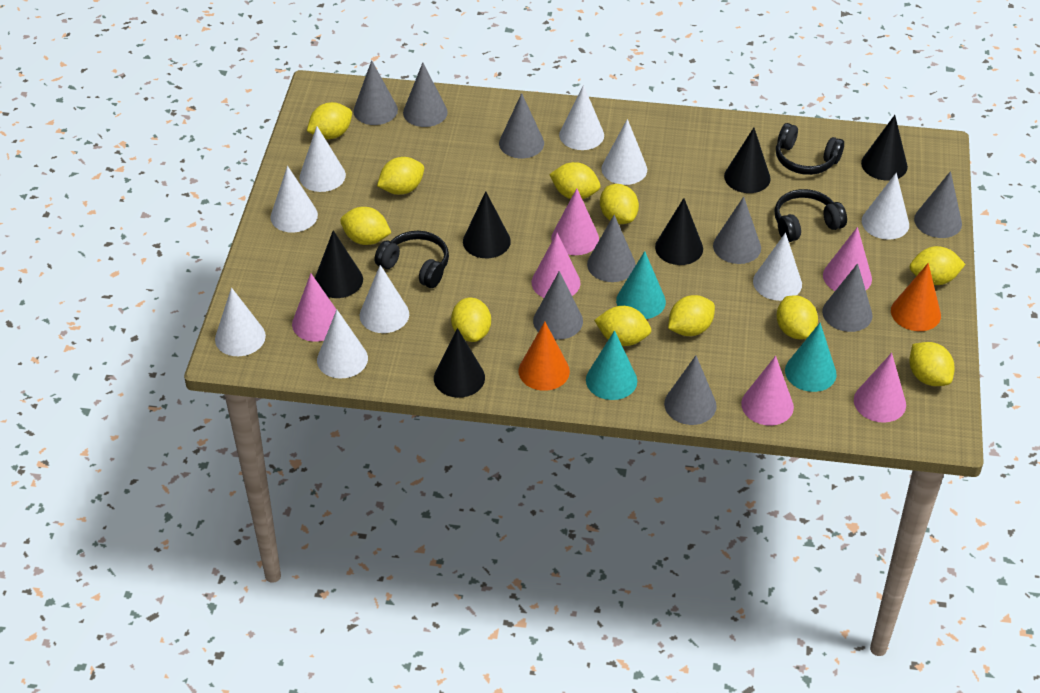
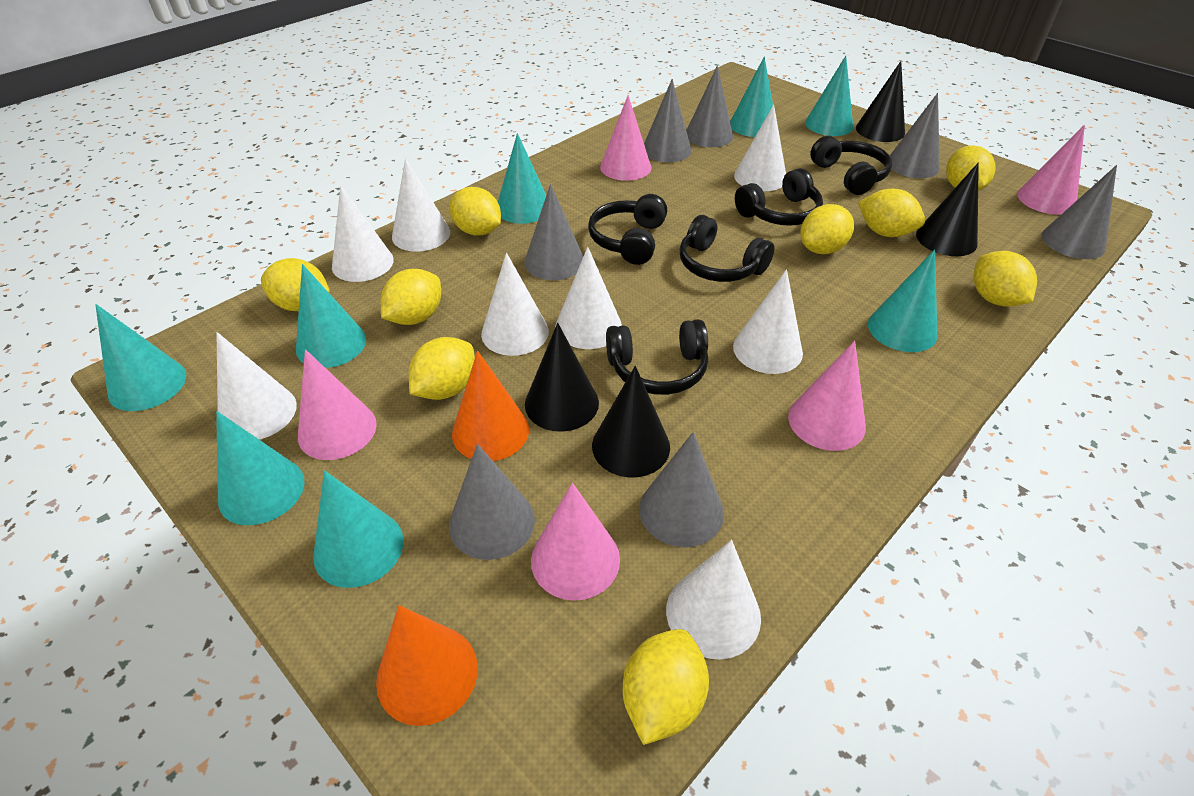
black cone: [315,231,363,298] [434,328,485,398] [463,191,511,258] [655,198,703,265] [724,127,771,193] [861,115,908,180] = 6 -> [525,323,599,432] [592,366,670,477] [856,61,905,142] [916,163,979,256] = 4
black headphones: [375,231,449,288] [775,189,847,242] [776,123,844,175] = 3 -> [588,194,667,265] [606,319,708,395] [679,215,775,282] [735,168,823,226] [810,136,892,195] = 5
grey cone: [353,60,398,125] [403,62,448,127] [499,93,544,158] [533,271,583,339] [587,215,636,282] [664,356,717,425] [713,197,761,264] [822,263,873,332] [914,171,962,238] = 9 -> [449,444,535,560] [524,184,583,280] [639,432,724,547] [644,79,692,162] [686,65,733,147] [890,93,940,178] [1041,165,1117,259] = 7
pink cone: [292,273,337,342] [532,233,580,298] [551,188,599,255] [741,356,794,426] [823,227,872,291] [854,353,906,423] = 6 -> [298,349,377,460] [531,483,620,601] [600,95,651,181] [788,341,866,451] [1017,125,1085,215] = 5
turquoise cone: [586,330,637,400] [616,251,666,319] [785,323,837,392] = 3 -> [95,304,186,411] [216,411,304,525] [296,264,366,368] [313,471,404,588] [498,133,546,224] [730,56,773,137] [805,56,853,136] [868,249,937,352] = 8
white cone: [215,287,266,356] [270,166,318,233] [299,126,346,192] [317,310,368,379] [360,265,409,333] [559,85,604,150] [601,119,647,185] [753,233,802,301] [862,173,909,240] = 9 -> [216,332,297,440] [332,186,394,282] [392,158,450,252] [481,253,549,356] [555,247,622,349] [666,540,761,660] [733,269,803,374] [734,104,786,191] = 8
yellow lemon: [307,102,352,139] [340,207,391,245] [377,157,424,195] [451,298,491,342] [549,162,600,199] [594,306,651,346] [600,184,639,224] [668,295,715,336] [777,295,818,339] [909,342,955,386] [910,246,966,285] = 11 -> [261,258,330,311] [381,269,441,325] [409,337,475,400] [449,187,501,235] [623,629,709,745] [800,204,854,254] [858,189,925,237] [946,145,996,191] [973,251,1037,307] = 9

